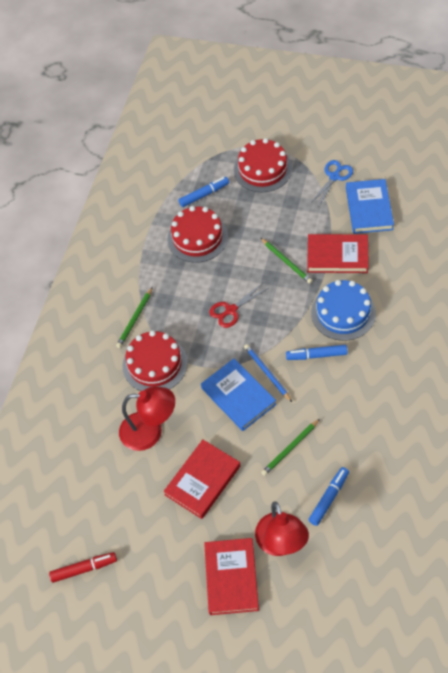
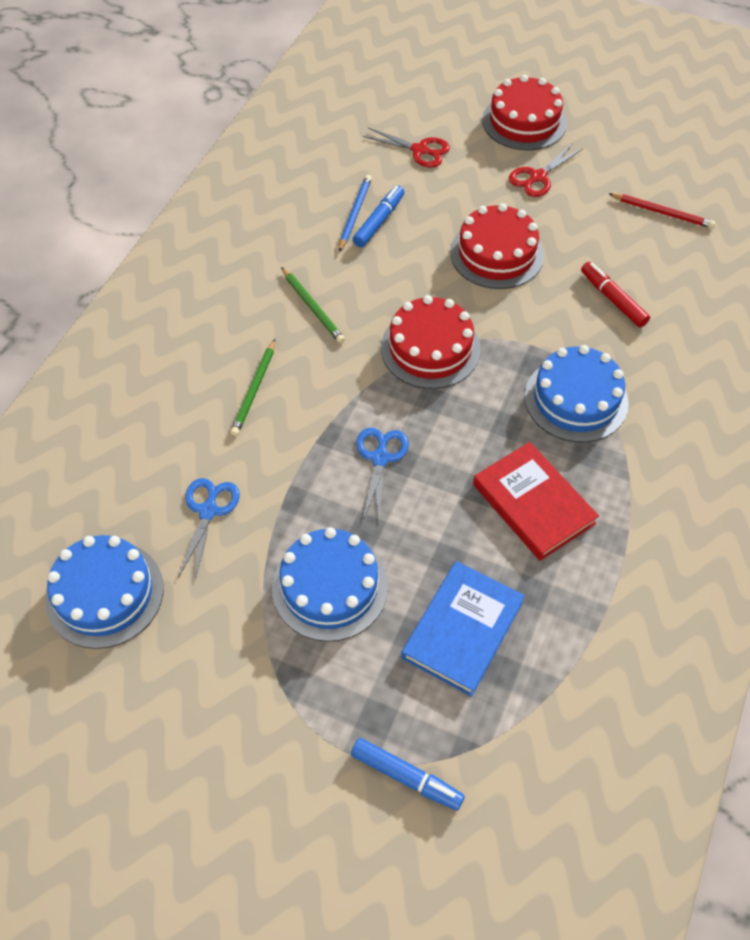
blue book: [201,358,276,431] [346,179,394,234] = 2 -> [401,561,525,697] = 1
blue cake: [311,280,376,341] = 1 -> [45,535,164,649] [272,527,388,642] [524,345,629,443] = 3
blue marker: [179,177,229,207] [286,345,348,360] [308,467,349,526] = 3 -> [351,738,465,811] [353,185,404,247] = 2
blue scissors: [311,160,353,206] = 1 -> [178,478,240,580] [356,428,409,520] = 2
green pencil: [116,287,153,348] [261,238,313,284] [261,419,320,476] = 3 -> [230,339,275,436] [281,267,345,343] = 2
red book: [163,440,240,519] [204,538,259,615] [307,234,369,273] = 3 -> [473,442,599,561] = 1
red lamp: [119,386,175,451] [255,501,309,556] = 2 -> none = 0
red pencil: none = 0 -> [608,193,715,229] = 1
red scissors: [209,284,268,328] = 1 -> [363,128,450,167] [509,144,583,197] = 2

